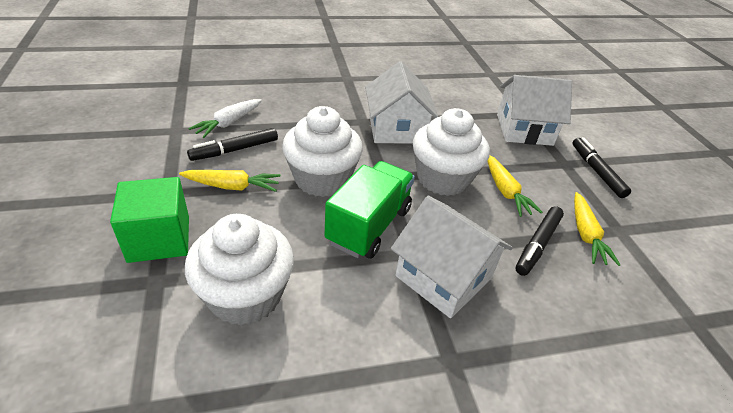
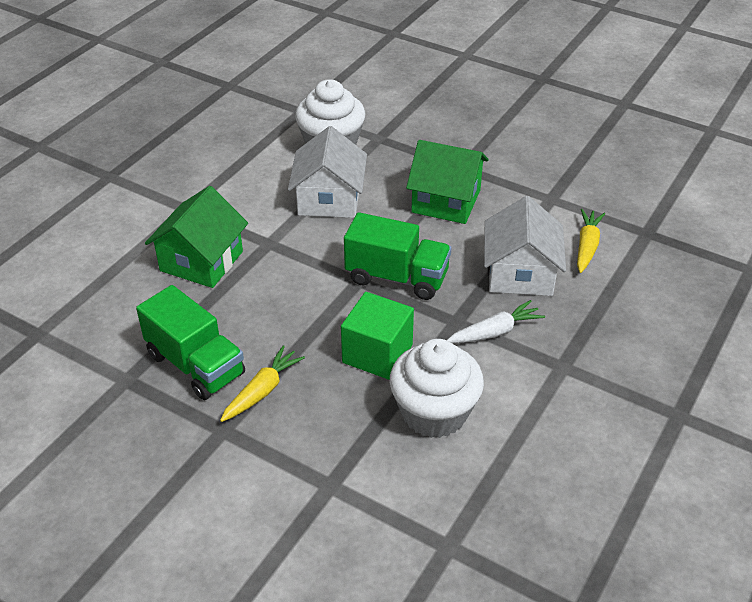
black marker: [187,128,278,161] [515,206,564,276] [573,137,631,198] = 3 -> none = 0
green house: none = 0 -> [145,186,248,288] [406,140,489,224] = 2
green truck: [325,161,415,259] = 1 -> [136,285,245,400] [344,212,451,300] = 2
white cupcake: [185,214,294,326] [282,106,363,197] [413,108,490,196] = 3 -> [295,79,365,145] [390,339,484,438] = 2
white house: [365,61,438,144] [391,196,513,318] [497,75,572,146] = 3 -> [288,126,367,218] [484,196,566,296] = 2
yellow carrot: [179,170,281,192] [488,155,542,217] [574,192,621,266] = 3 -> [220,345,305,422] [577,209,605,273] = 2

